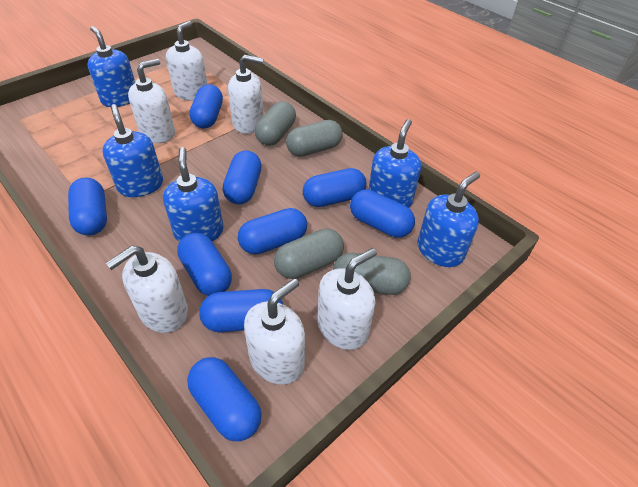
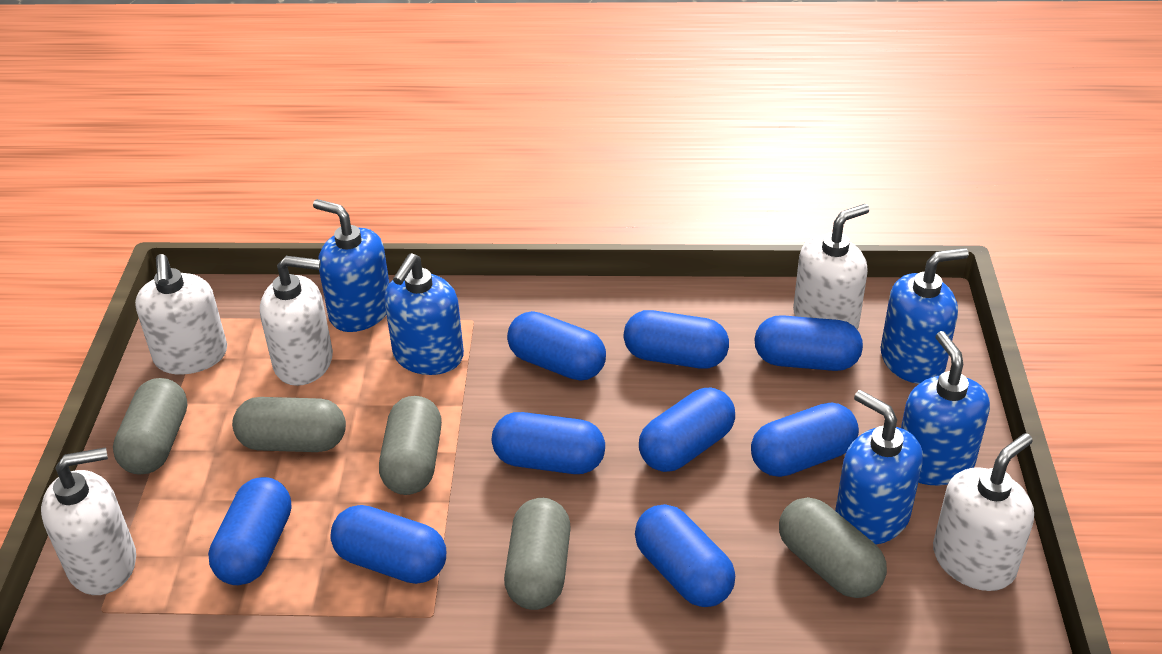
grey capsule: [255,101,296,146] [274,229,344,279] [286,120,342,157] [333,253,411,295] = 4 -> [113,378,187,475] [232,397,346,452] [379,396,442,495] [504,498,571,610] [779,497,887,598] = 5
white soap dispenser: [106,246,188,333] [128,59,175,143] [166,21,208,101] [228,55,264,134] [244,278,305,385] [317,248,377,350] = 6 -> [41,447,136,595] [135,254,227,374] [260,256,333,386] [793,204,869,329] [933,433,1034,591] = 5

